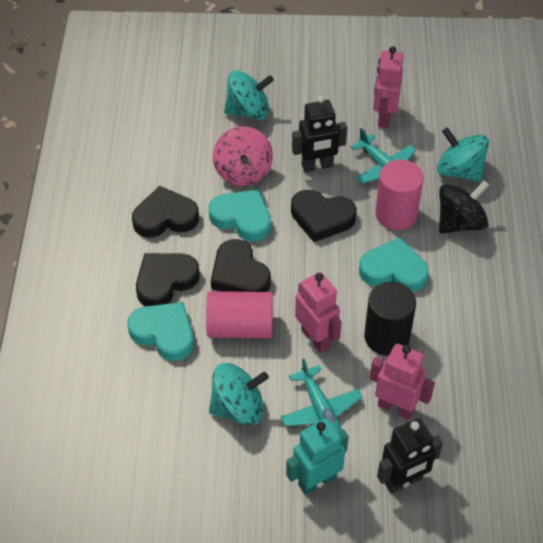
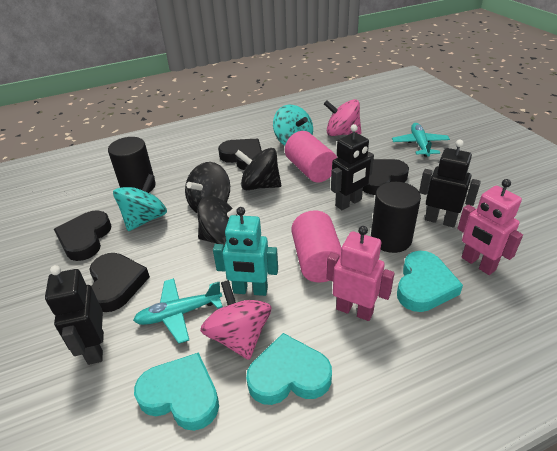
black cylinder: [364,282,416,356] = 1 -> [108,137,156,193] [371,182,421,253] = 2
black robot: [292,95,347,172] [377,418,443,494] = 2 -> [45,265,104,365] [331,124,374,210] [419,139,481,228] = 3
black spinning top: [439,180,489,233] = 1 -> [185,162,230,213] [197,196,246,246] [235,148,281,190] = 3
pink robot: [295,272,342,353] [370,344,435,420] [374,46,404,128] = 3 -> [326,226,395,321] [457,179,523,275] = 2
pink spinning top: [213,126,273,186] = 1 -> [200,280,271,360] [324,99,361,136] = 2
turquoise spinning top: [209,363,269,425] [224,70,274,120] [437,127,489,182] = 3 -> [113,174,167,231] [273,105,313,146] = 2

